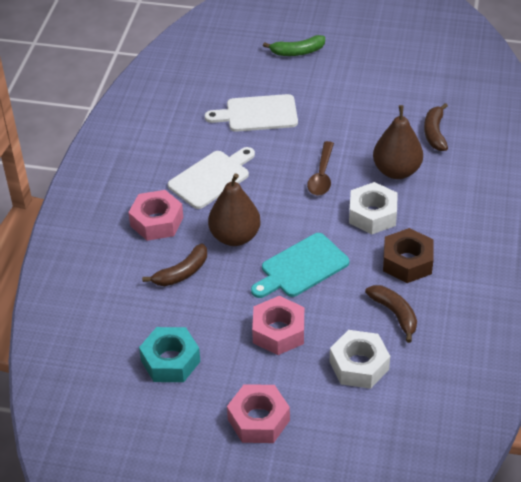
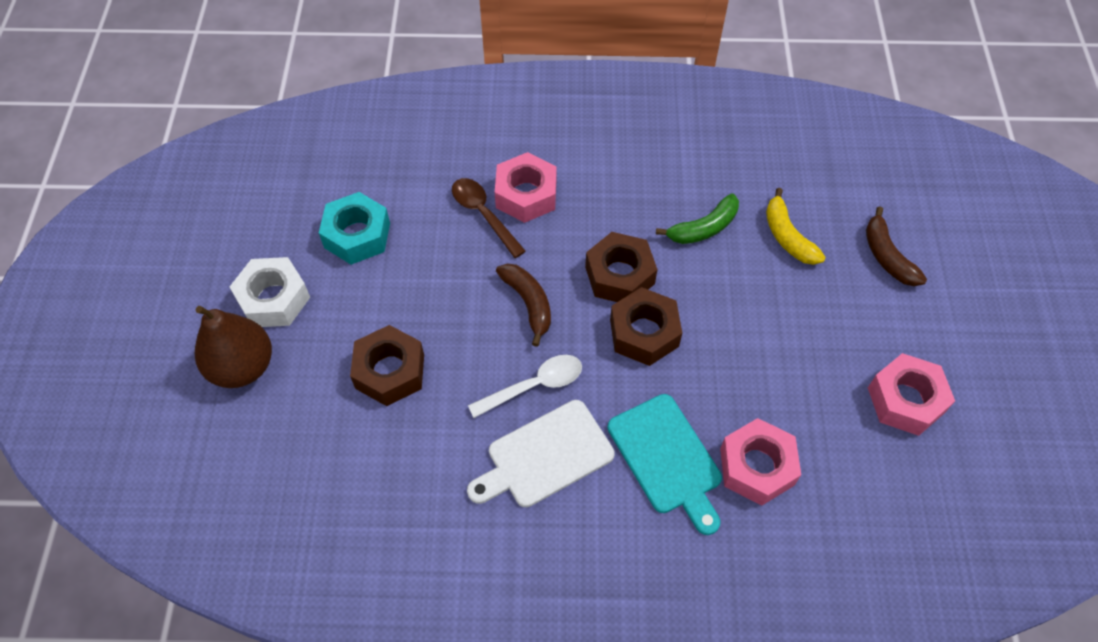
brown banana: [142,243,207,286] [365,285,417,343] [424,103,448,151] = 3 -> [496,263,551,347] [866,206,927,286] = 2
brown nut: [383,228,434,283] = 1 -> [350,325,424,406] [585,232,658,302] [610,287,682,366] = 3
brown pear: [208,174,261,246] [373,105,423,179] = 2 -> [195,306,272,388] = 1
white cutting board: [168,147,255,209] [205,94,298,132] = 2 -> [467,400,615,507] = 1
white nut: [330,330,390,389] [349,182,398,234] = 2 -> [230,257,310,327] = 1
white spoon: none = 0 -> [468,355,582,418] = 1
yellow banana: none = 0 -> [766,188,826,265] = 1

